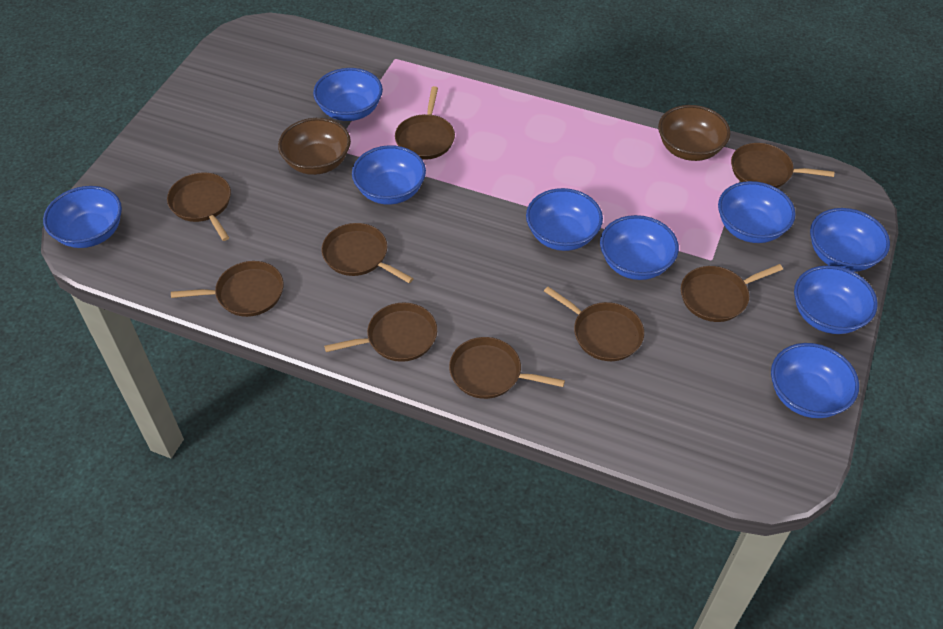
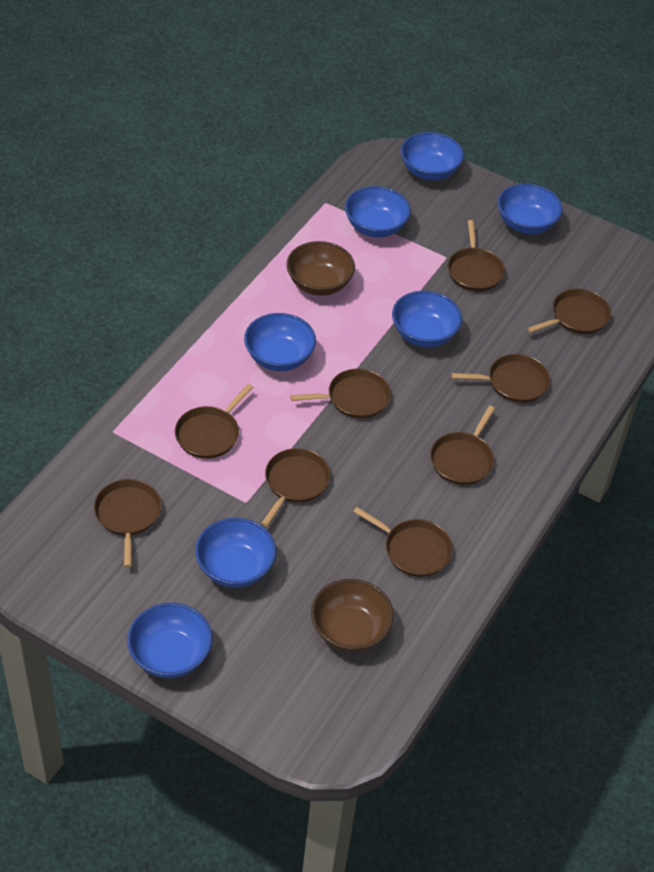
blue bowl: [43,186,122,248] [313,68,383,121] [352,145,426,205] [526,188,603,251] [600,215,679,280] [718,181,796,243] [771,343,859,418] [794,265,878,334] [810,208,890,272] = 9 -> [127,603,213,678] [195,518,276,588] [244,313,316,371] [345,186,411,237] [392,291,462,347] [401,132,464,180] [498,183,563,234] = 7

